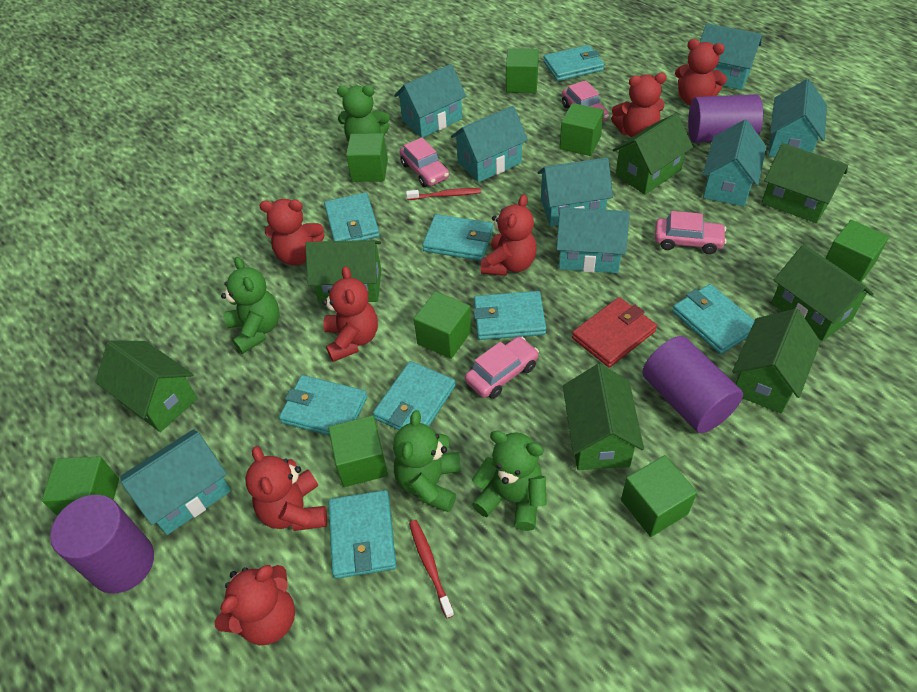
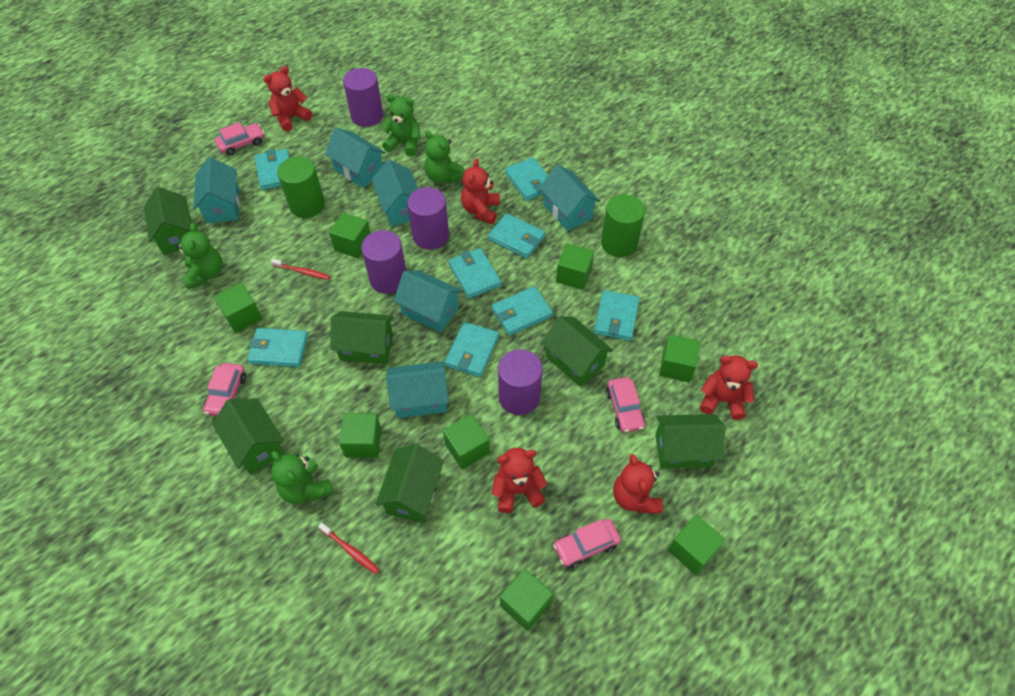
green cylinder: none = 0 -> [277,156,325,218] [601,194,645,257] = 2
green house: [95,341,197,432] [305,240,381,303] [563,364,644,470] [612,113,693,195] [732,309,821,414] [762,143,848,223] [771,244,874,341] = 7 -> [144,187,192,255] [212,399,285,475] [330,311,394,364] [375,444,444,523] [541,316,613,387] [655,414,725,468] = 6
purple cylinder: [50,495,154,593] [642,336,743,433] [688,94,763,143] = 3 -> [343,68,383,127] [361,230,406,294] [407,187,449,250] [498,349,542,415] = 4
red teddy bear: [215,565,295,645] [245,446,327,531] [260,199,324,265] [322,266,378,362] [481,194,537,276] [611,73,667,138] [675,39,727,105] = 7 -> [263,66,312,131] [461,158,500,224] [492,448,547,513] [613,454,663,514] [700,355,758,420] = 5
red wallet: [572,297,657,368] = 1 -> none = 0
turquoise house: [120,429,231,535] [394,64,466,138] [451,106,528,182] [538,158,613,226] [556,207,630,273] [700,23,762,90] [703,120,767,206] [768,79,827,157] = 8 -> [193,157,240,224] [325,127,386,188] [372,160,418,227] [386,361,449,418] [394,270,462,333] [539,165,600,231] = 6

